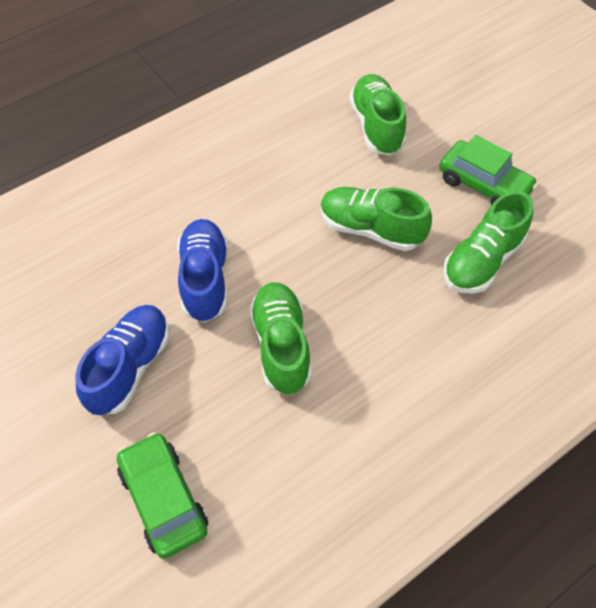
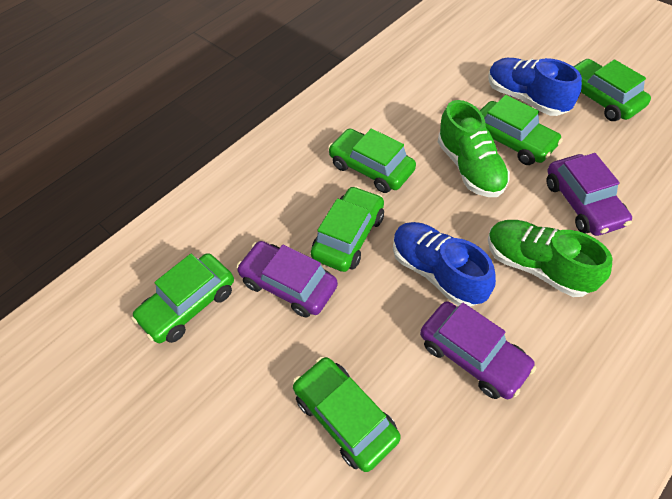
green car: [117,432,208,559] [439,135,538,205] = 2 -> [132,253,234,343] [293,357,401,472] [311,186,384,272] [328,128,416,193] [480,95,563,165] [574,59,651,121] = 6
green shoe: [249,282,312,395] [320,187,432,251] [349,74,406,155] [443,191,533,294] = 4 -> [438,100,510,197] [488,220,613,297] = 2
purple car: none = 0 -> [236,241,338,318] [420,301,536,399] [546,153,632,236] = 3

